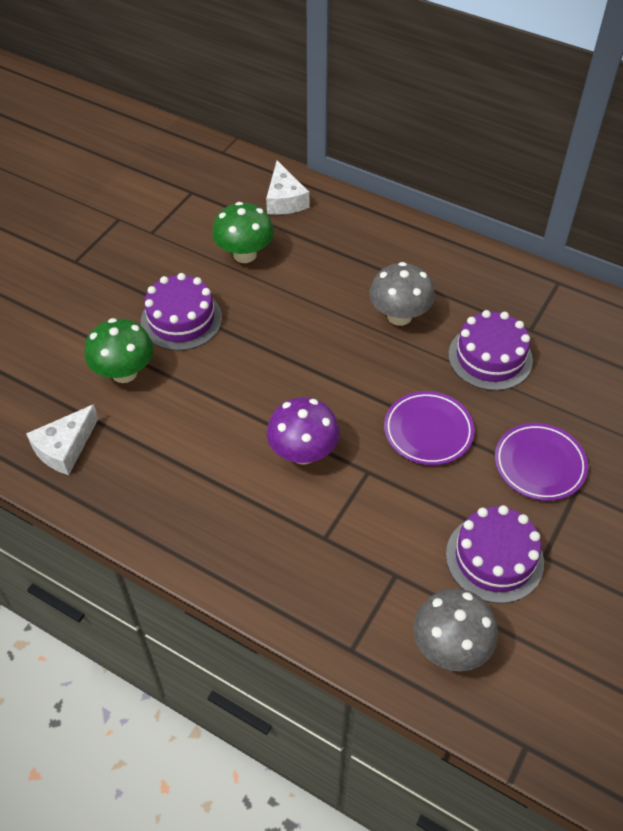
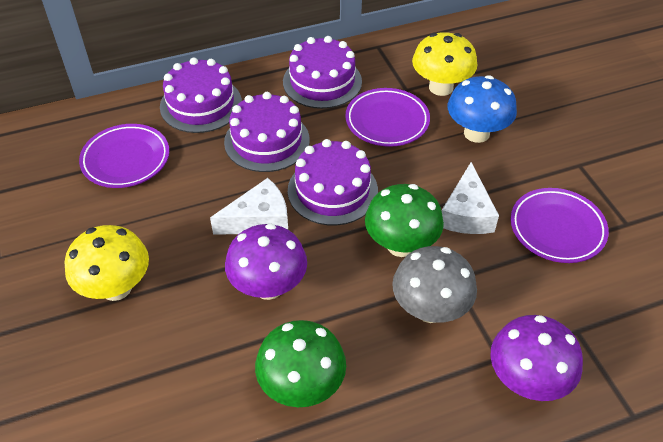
blue mushroom: none = 0 -> [448,75,517,143] = 1
grey mushroom: [369,262,435,326] [414,588,498,671] = 2 -> [392,246,477,323] = 1
purple cake: [141,273,222,351] [446,505,544,603] [448,310,533,391] = 3 -> [160,57,242,133] [224,92,310,172] [283,36,362,109] [288,139,378,226] = 4
purple mushroom: [267,397,340,464] = 1 -> [225,224,307,300] [490,315,583,401] = 2
purple plate: [384,391,475,465] [495,423,588,501] = 2 -> [79,124,169,188] [345,88,430,147] [511,188,609,263] = 3
yellow mushroom: none = 0 -> [65,225,149,301] [412,32,477,96] = 2

